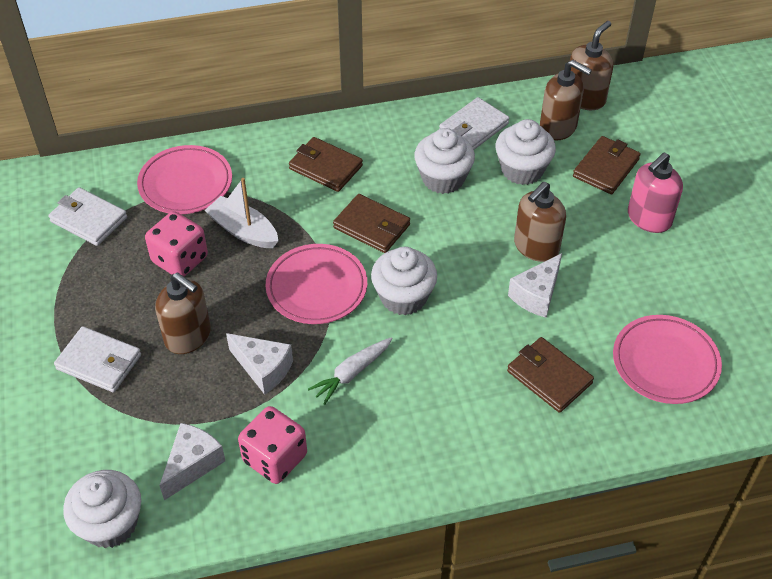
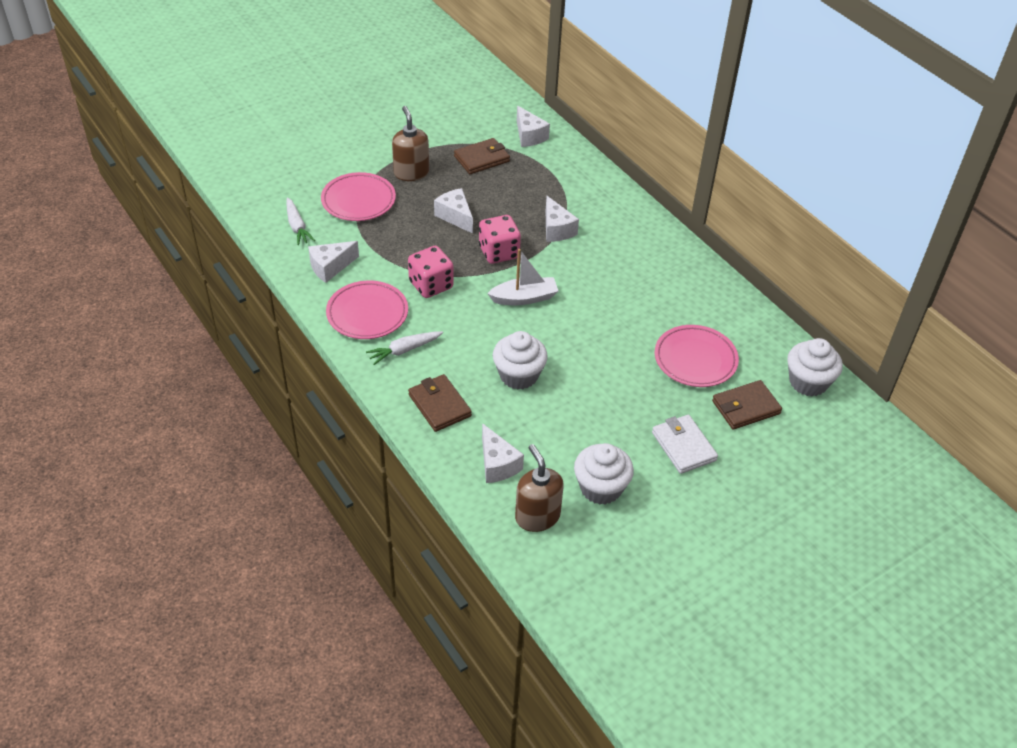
brown soap dispenser: [155,273,211,354] [514,182,566,262] [540,60,592,140] [570,21,613,110] = 4 -> [392,106,429,181] [515,444,564,532] = 2
brown wallet: [289,137,363,192] [333,194,410,253] [507,337,594,413] [573,136,641,194] = 4 -> [408,374,472,432] [454,138,510,174] [712,380,782,430] = 3
pink soap dispenser: [628,153,683,233] = 1 -> none = 0
white carrot: [308,337,393,405] = 1 -> [286,197,315,245] [366,331,443,365] = 2
white cheese: [159,423,225,500] [226,333,293,395] [508,253,562,318] = 3 -> [308,241,359,283] [434,188,473,234] [482,423,524,483] [517,106,550,147] [546,196,579,242] = 5
white cupcake: [63,470,141,548] [371,247,437,315] [414,128,475,194] [496,119,556,185] = 4 -> [493,331,548,389] [574,443,634,505] [787,338,843,396] = 3
white wallet: [48,187,127,246] [54,326,141,392] [439,97,509,150] = 3 -> [652,415,718,474] = 1

